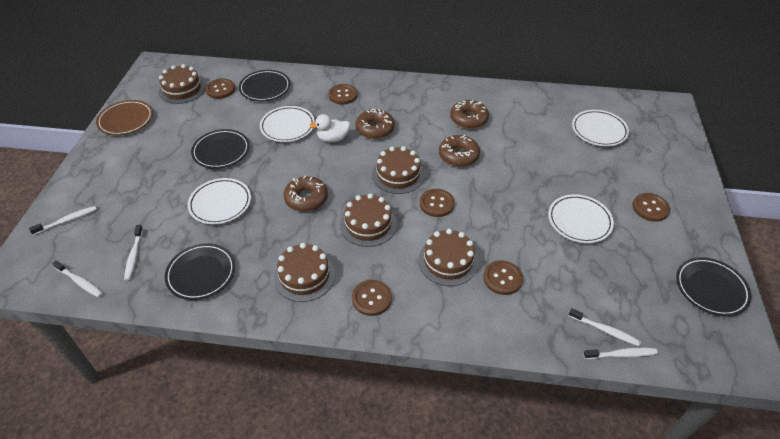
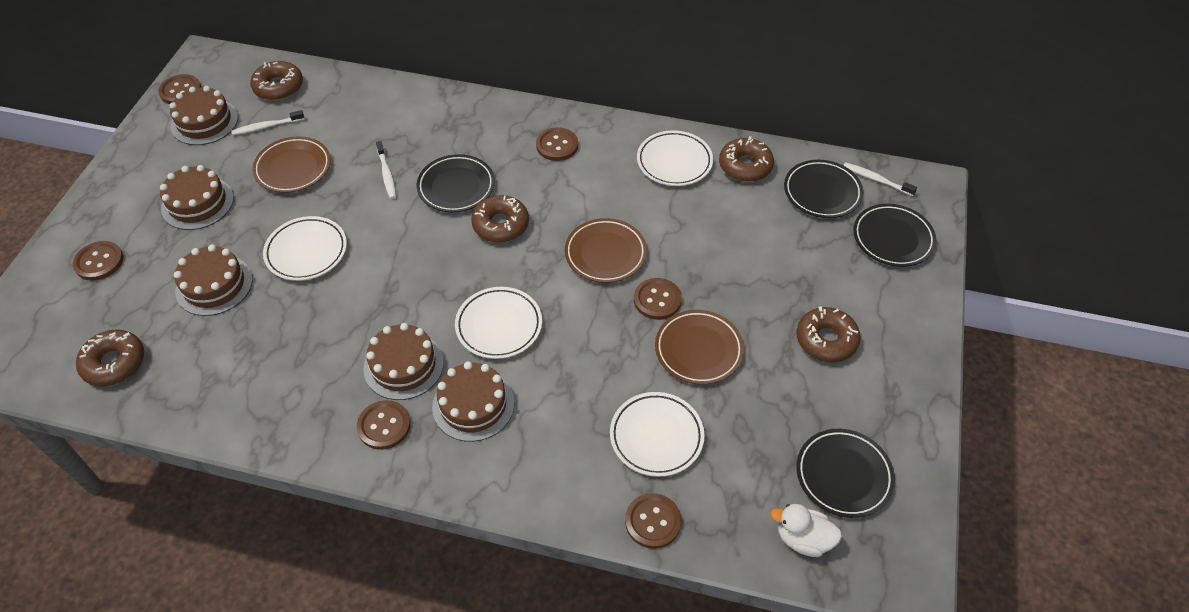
brown donut: [284,176,328,212] [356,108,395,139] [439,134,480,167] [450,100,489,129] = 4 -> [76,330,144,387] [250,61,303,100] [471,195,529,243] [719,136,774,182] [797,307,861,362] = 5
brown plate: [96,100,153,135] = 1 -> [252,136,331,193] [565,218,647,283] [655,310,744,385] = 3
white toothbrush: [29,206,97,235] [52,260,103,297] [124,225,143,281] [569,308,641,346] [583,348,658,359] = 5 -> [231,110,304,135] [376,141,396,199] [843,162,917,196] = 3

